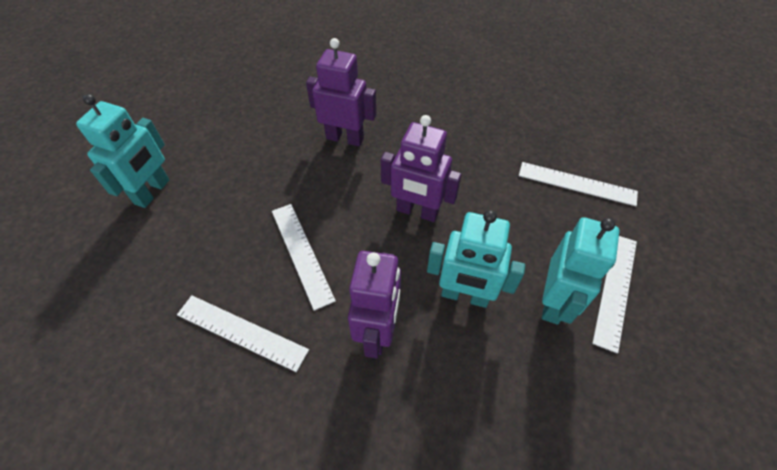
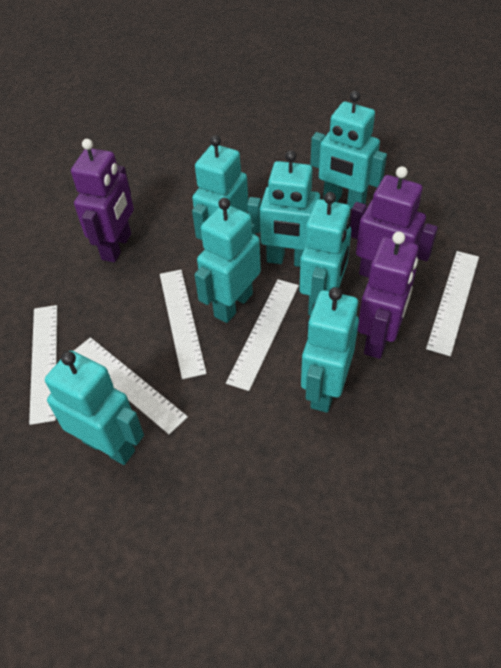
turquoise robot: [76,94,169,208] [427,210,525,308] [542,217,620,325] = 3 -> [45,351,144,465] [192,135,248,240] [194,198,261,323] [247,150,320,267] [300,192,351,316] [301,287,359,413] [310,91,387,209] = 7
white ruler: [177,295,309,372] [272,204,336,311] [519,162,638,206] [592,236,637,353] = 4 -> [29,305,57,425] [74,337,188,434] [160,270,207,379] [226,279,299,391] [426,251,479,356] = 5

